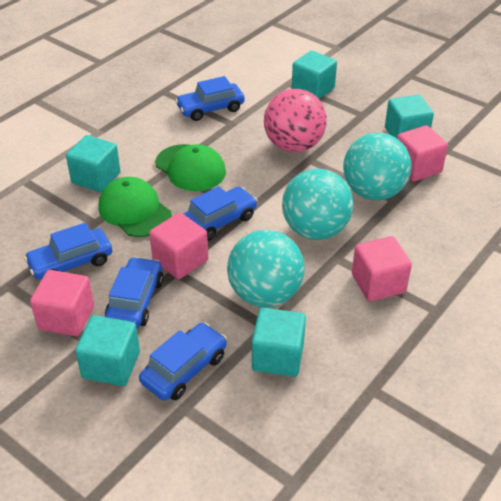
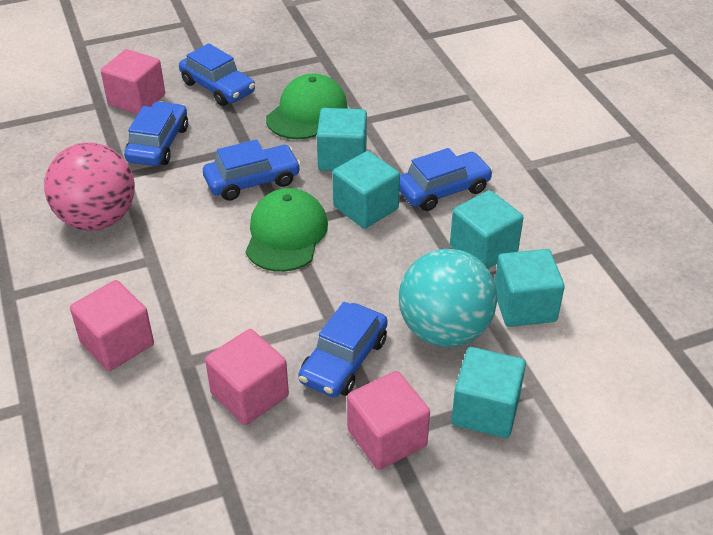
turquoise ball: [227,230,304,307] [282,169,353,240] [343,133,412,200] = 3 -> [399,249,497,347] = 1

